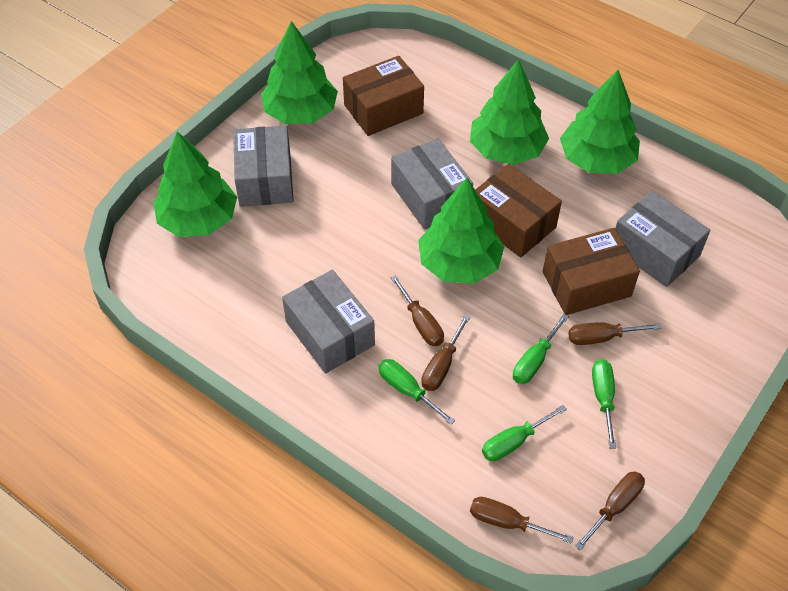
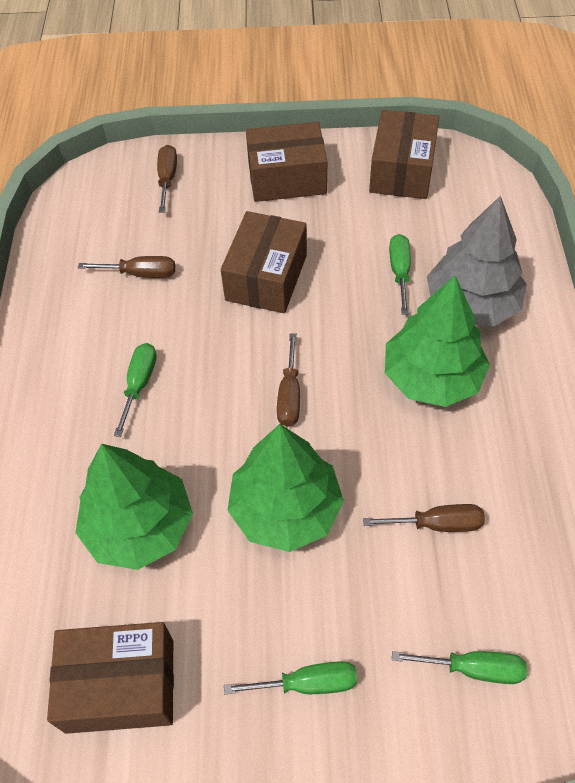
brown box: [343,56,424,136] [475,164,562,257] [543,228,640,315] = 3 -> [47,622,174,734] [221,211,307,313] [246,122,328,202] [369,110,439,199] = 4
brown screwdriver: [391,275,444,346] [421,315,470,391] [470,497,573,544] [568,322,662,345] [575,472,645,551] = 5 -> [78,256,175,278] [157,145,177,213] [277,333,300,427] [363,504,485,532] = 4
green tree: [153,131,237,237] [261,21,338,124] [418,178,504,284] [470,59,549,165] [560,70,640,174] = 5 -> [75,444,193,570] [227,424,344,552] [385,276,490,407] = 3
grey box: [233,125,294,207] [282,270,375,373] [391,138,473,230] [615,191,710,287] = 4 -> none = 0
grey tree: none = 0 -> [427,196,527,326] = 1

